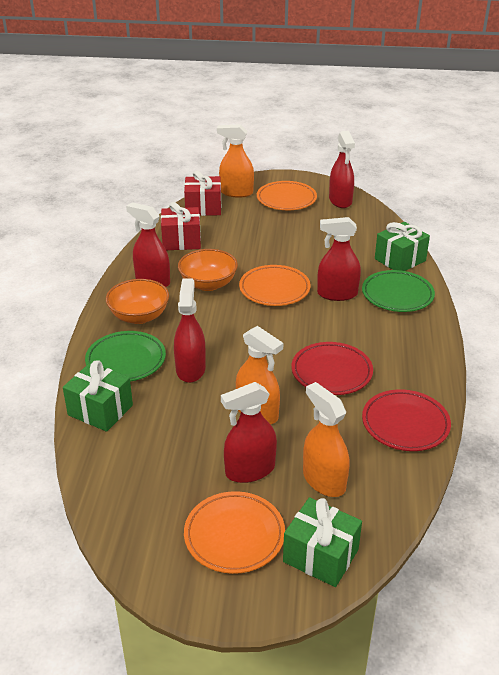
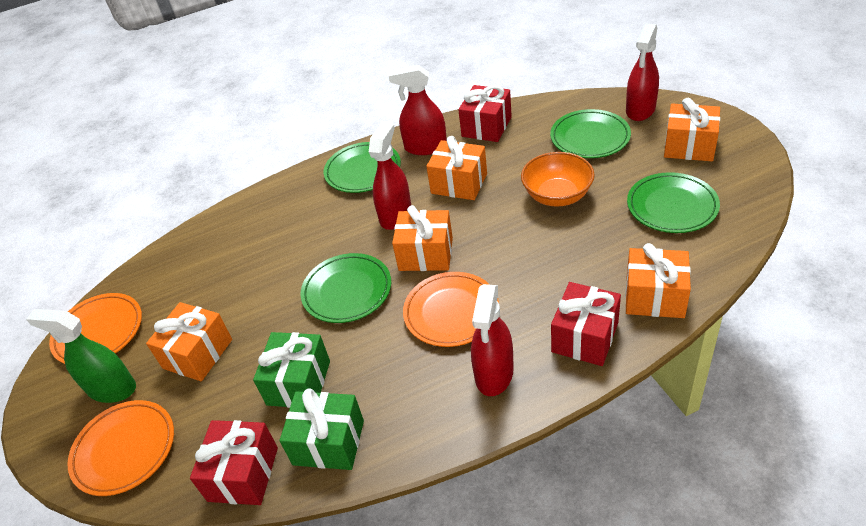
green gift: [63,360,133,432] [283,497,362,587] [375,222,430,271] = 3 -> [253,332,330,408] [280,388,364,470] = 2
green plate: [85,331,166,382] [362,270,435,312] = 2 -> [300,253,391,323] [324,142,401,193] [550,109,631,158] [627,172,720,233] = 4
green spray bottle: none = 0 -> [26,309,136,403] = 1
orange bowl: [106,279,169,324] [178,249,238,291] = 2 -> [521,152,595,207] = 1
orange gift: none = 0 -> [146,302,232,381] [392,205,453,271] [426,136,487,200] [625,243,691,318] [664,98,720,161] = 5
orange spray bottle: [217,124,254,198] [236,326,283,424] [303,382,350,497] = 3 -> none = 0
red gift: [161,202,201,250] [184,170,221,216] = 2 -> [190,420,278,505] [458,85,512,142] [551,282,621,366] = 3
red plate: [292,342,373,395] [362,389,451,451] = 2 -> none = 0
red spray bottle: [126,202,170,287] [174,278,206,383] [221,382,277,483] [317,217,361,301] [329,131,355,208] = 5 -> [369,121,411,230] [389,65,447,155] [471,284,514,396] [626,23,659,121] = 4

